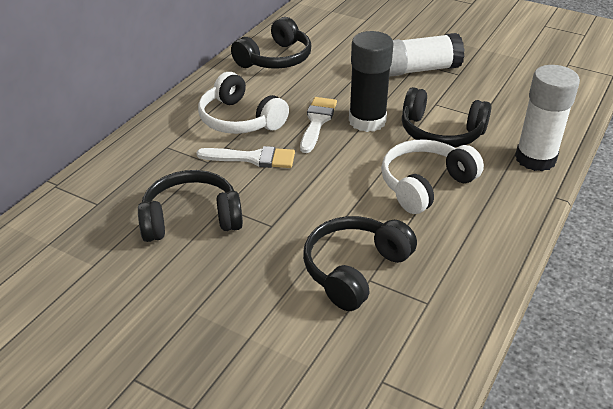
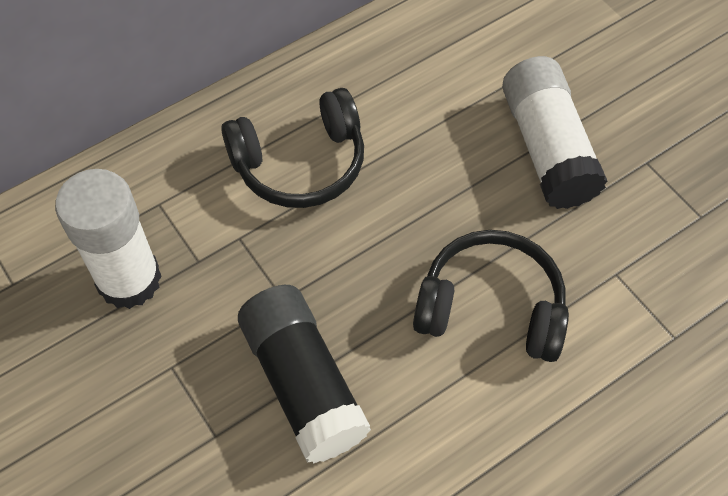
black headphones: [138,170,243,242] [231,17,312,69] [303,216,417,311] [402,87,492,148] = 4 -> [221,88,364,208] [413,230,569,362] = 2
white brush: [197,146,295,168] [300,97,337,153] = 2 -> none = 0
white headphones: [198,72,289,134] [381,139,484,214] = 2 -> none = 0

